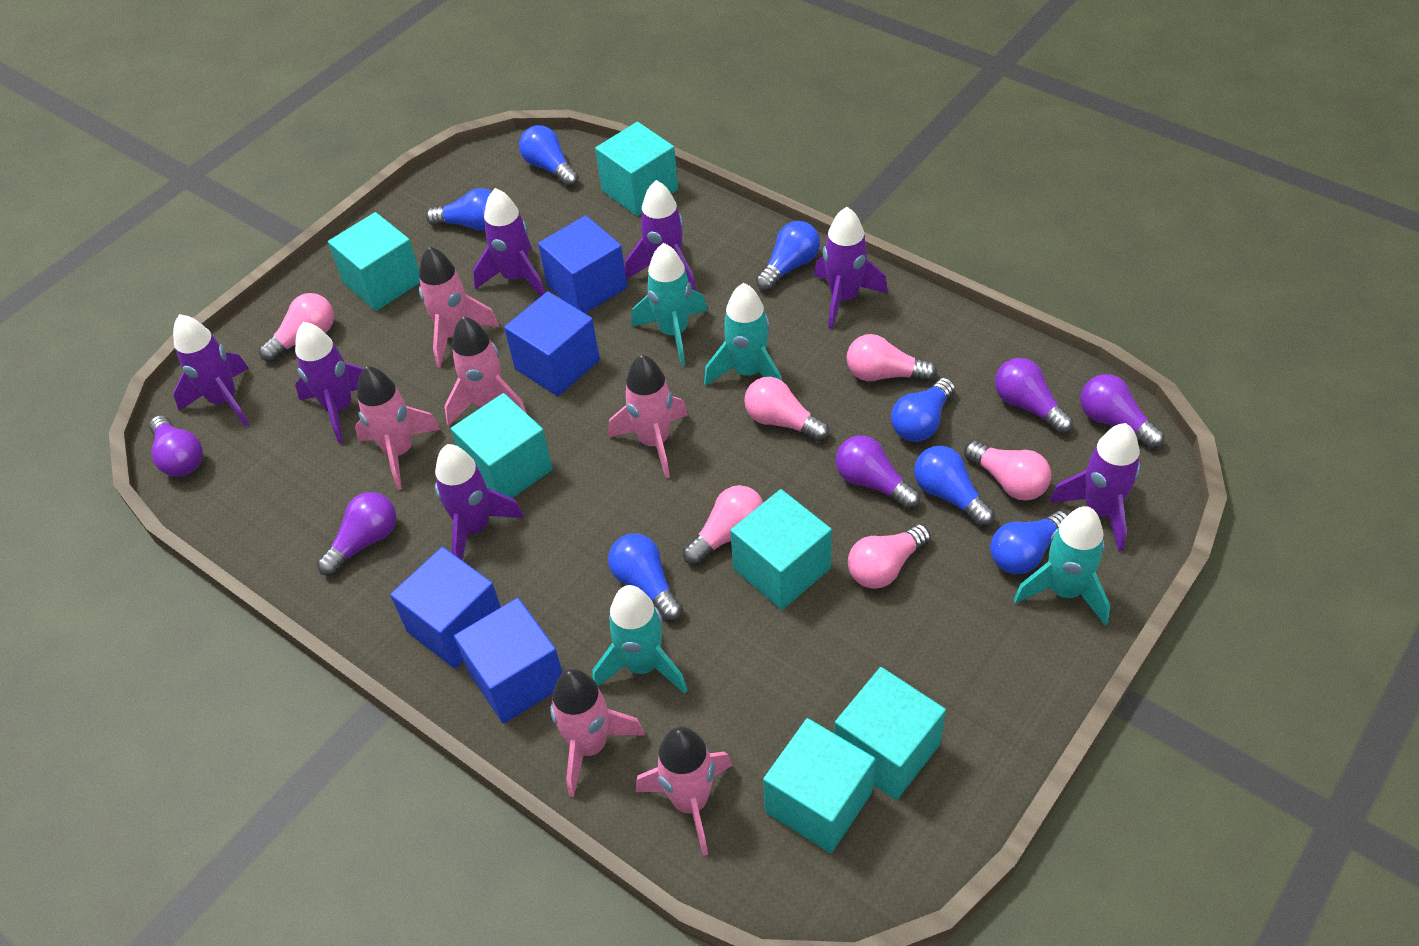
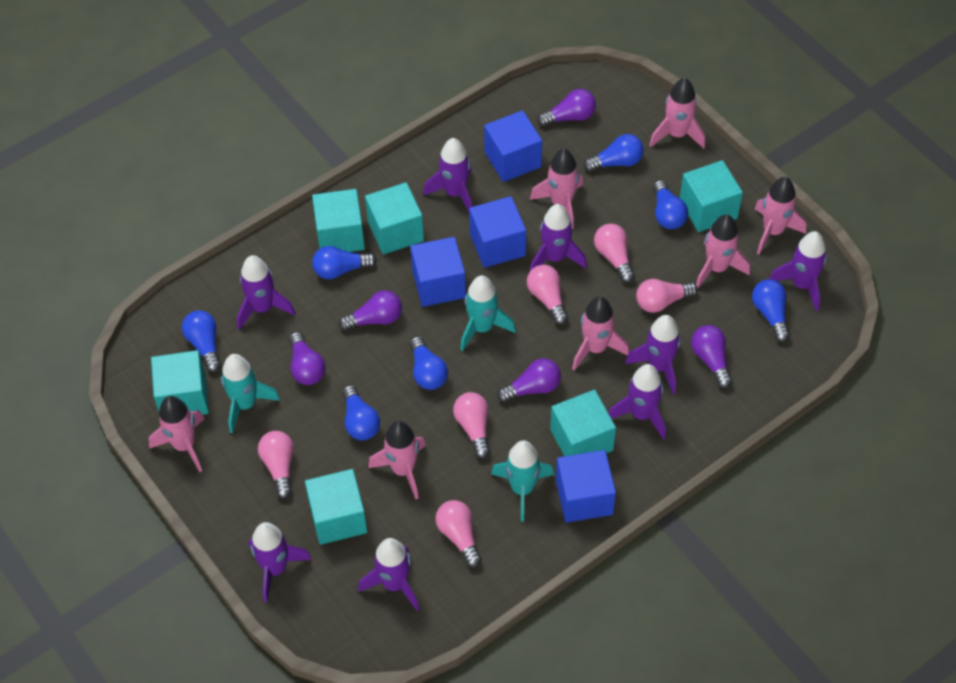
pink rocket: [355,366,441,490] [419,246,499,368] [444,316,527,426] [550,669,645,797] [608,355,688,478] [636,727,732,856] = 6 -> [149,396,204,472] [368,421,426,499] [530,149,583,229] [572,296,629,371] [649,78,705,149] [696,214,750,289] [755,177,806,255] = 7
purple rocket: [173,314,249,427] [295,322,364,444] [435,444,524,560] [473,188,545,296] [625,180,696,291] [814,207,888,329] [1049,423,1141,552] = 7 -> [237,255,295,330] [248,522,311,602] [358,538,419,611] [423,138,472,212] [530,204,587,271] [609,364,666,440] [625,315,681,394] [769,231,827,311] = 8
turquoise rocket: [593,585,687,694] [631,243,708,365] [704,283,782,386] [1014,506,1110,625] = 4 -> [221,354,280,434] [460,275,516,351] [491,440,554,522] = 3

